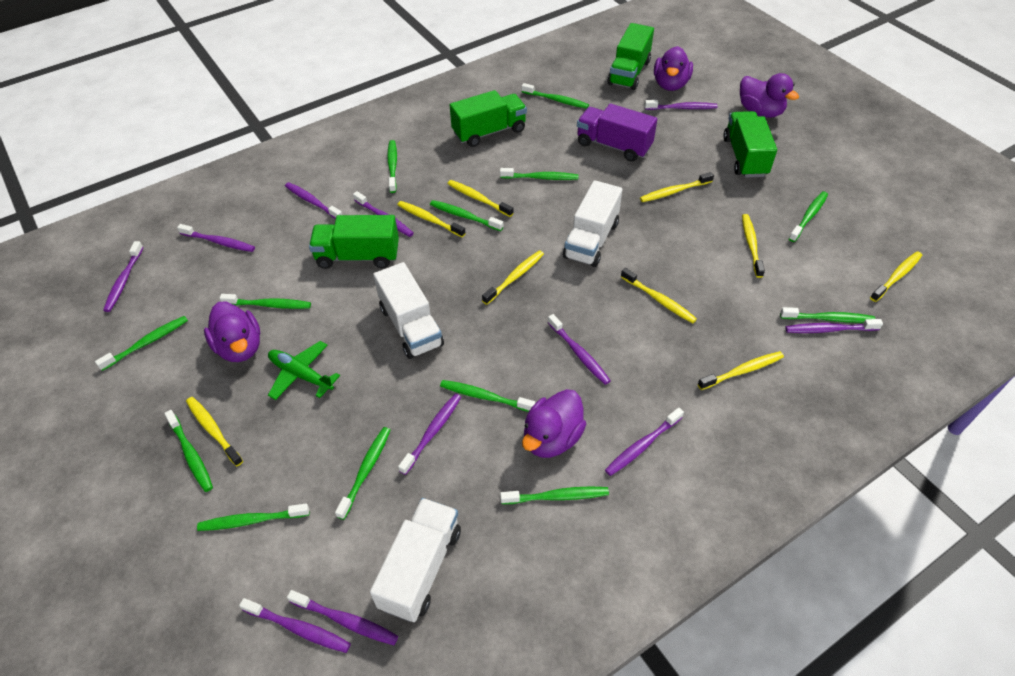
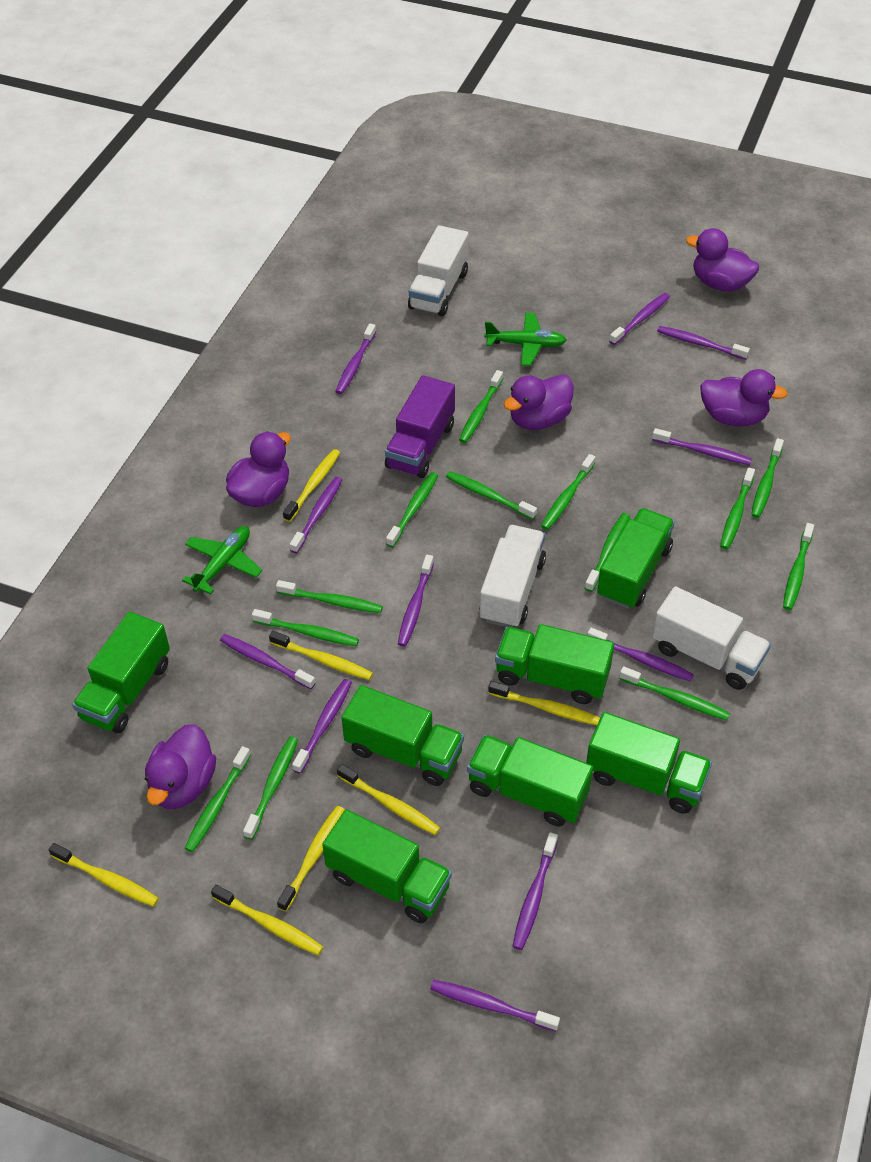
green plane: [268,341,340,400] = 1 -> [182,526,262,595] [484,313,567,366] = 2
green truck: [309,215,399,269] [450,90,527,147] [607,23,654,90] [723,111,777,178] = 4 -> [72,612,170,733] [322,809,452,923] [342,685,464,786] [467,735,593,827] [495,624,614,704] [586,712,712,814] [597,508,675,609] = 7
purple duck: [204,302,260,362] [522,389,586,458] [654,46,693,91] [740,73,799,118] = 4 -> [145,724,216,809] [226,432,291,507] [504,374,574,430] [686,228,759,291] [700,369,788,427] = 5
yellow toothbrush: [186,397,243,466] [397,201,466,237] [447,180,513,217] [482,250,544,305] [621,268,697,323] [640,172,714,202] [698,351,784,390] [742,214,765,278] [870,251,922,302] = 9 -> [49,843,159,907] [211,885,323,955] [269,631,373,680] [277,806,345,912] [283,449,340,522] [337,764,440,835] [488,681,600,725] = 7

